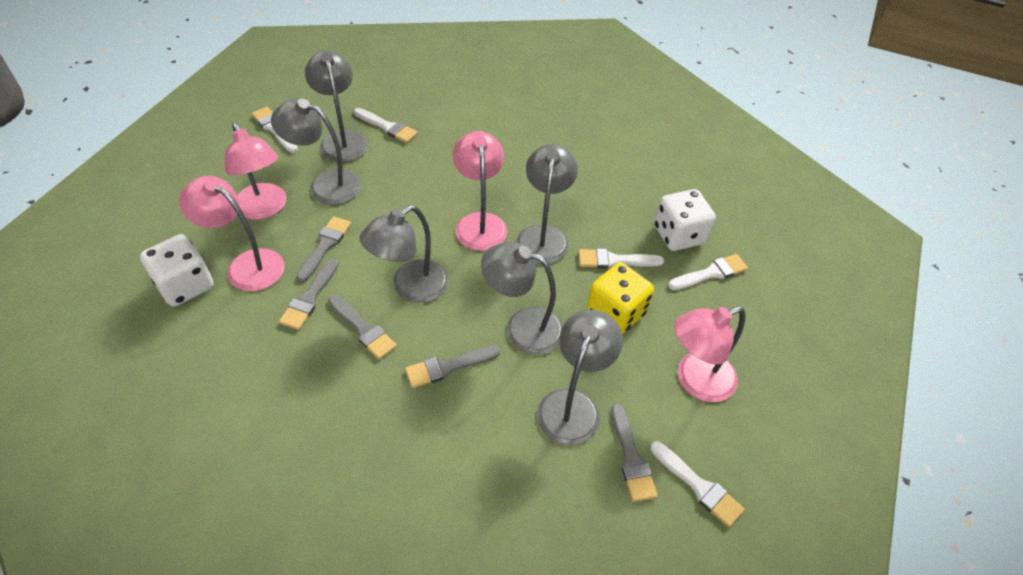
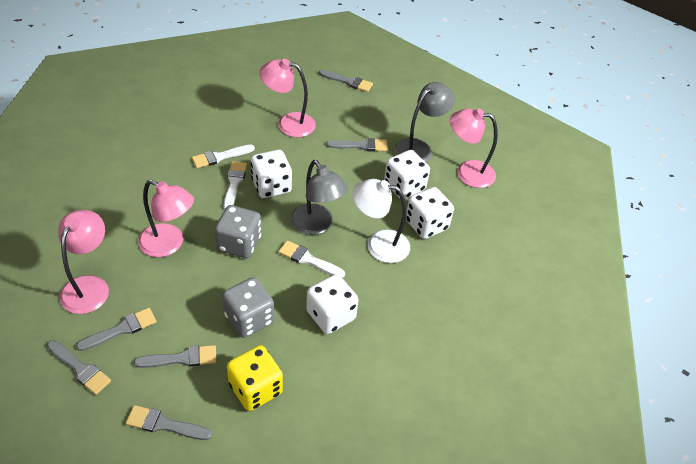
grey brush: [279,259,338,330] [296,216,351,283] [328,295,397,359] [405,345,501,388] [611,403,658,502] = 5 -> [47,340,111,395] [76,308,157,351] [126,405,212,440] [134,345,217,368] [319,70,373,92] [326,138,388,152] = 6
grey dice: none = 0 -> [215,205,261,258] [222,277,274,338] = 2
grey lamp: [271,99,361,205] [305,50,368,162] [360,205,449,303] [481,242,563,355] [516,144,578,264] [537,310,623,445] = 6 -> [291,160,348,235] [394,82,455,162] = 2
white brush: [252,107,298,153] [354,108,418,143] [579,248,664,268] [650,441,745,527] [668,254,748,290] = 5 -> [192,145,255,168] [224,161,247,210] [279,240,345,278] = 3
white dice: [140,234,214,307] [654,189,716,251] = 2 -> [251,150,292,198] [306,274,359,334] [384,150,430,199] [406,187,454,239] = 4
white lamp: none = 0 -> [352,179,410,263] = 1

